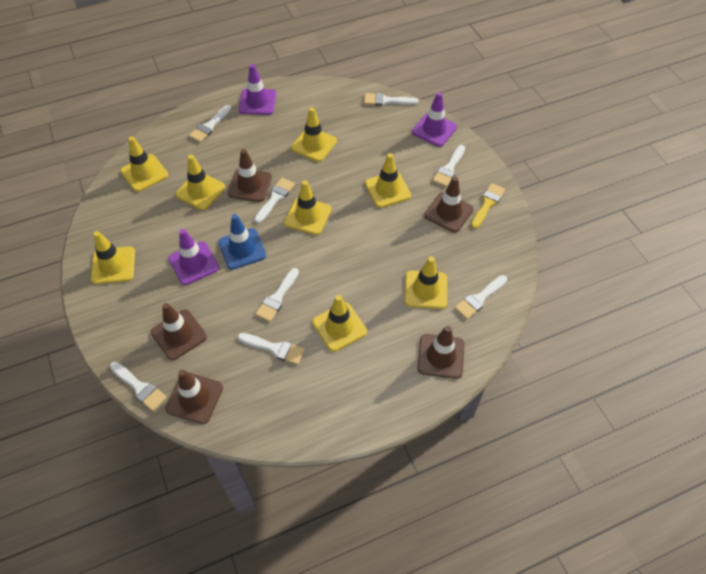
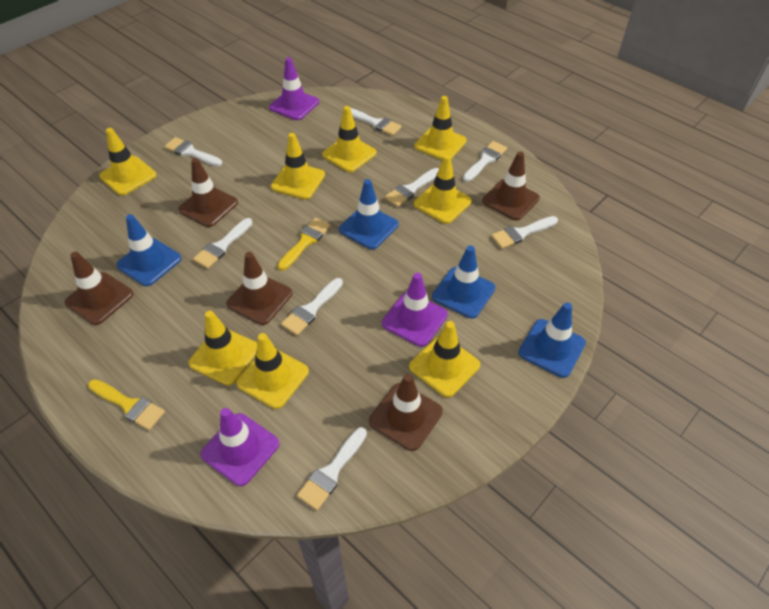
blue traffic cone: [218,214,266,270] = 1 -> [116,214,182,286] [339,179,399,249] [432,245,495,318] [519,302,586,378] = 4
yellow brush: [471,183,505,229] = 1 -> [88,379,165,430] [277,218,331,271] = 2

